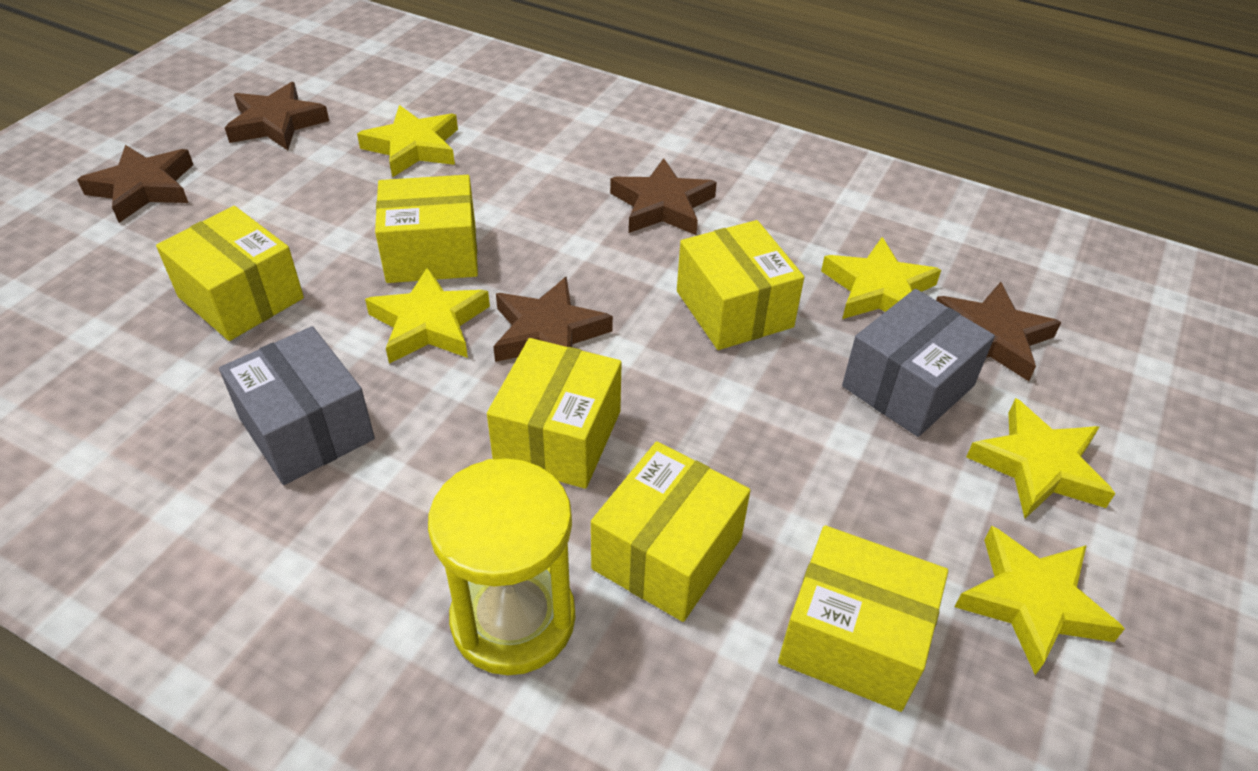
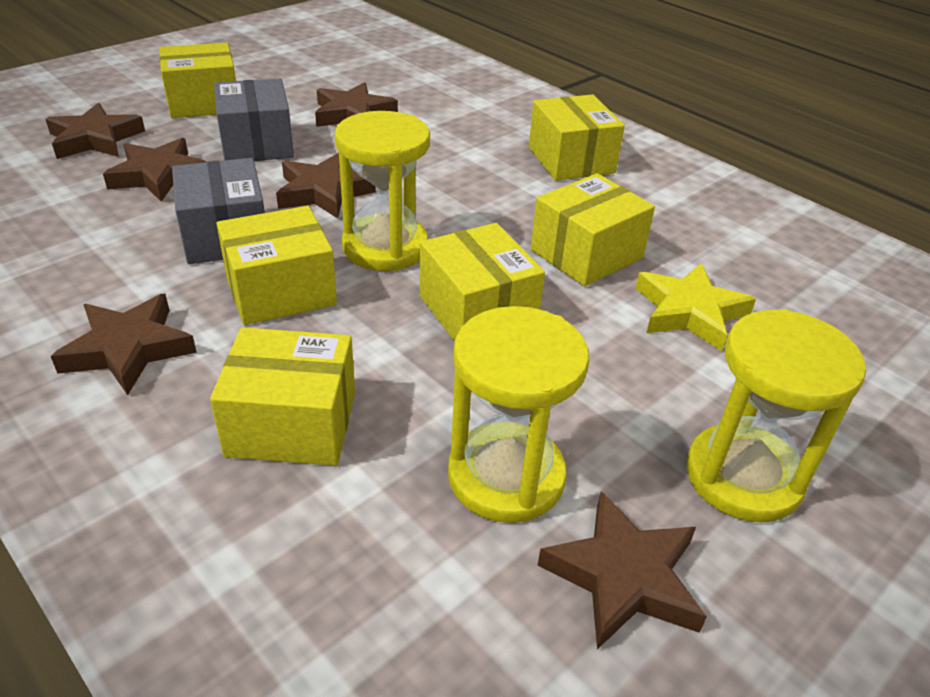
brown star: [77,145,193,223] [225,82,329,150] [493,276,613,362] [610,158,717,235] [936,282,1061,381] = 5 -> [45,103,145,159] [51,294,197,395] [103,138,206,202] [276,153,376,218] [315,82,398,127] [538,491,707,649] = 6
yellow hourglass: [428,458,575,675] = 1 -> [335,111,430,271] [448,306,589,523] [686,309,866,522] = 3
yellow star: [357,105,458,178] [365,267,490,363] [821,237,941,319] [955,526,1125,675] [966,398,1115,518] = 5 -> [635,263,756,351] = 1

